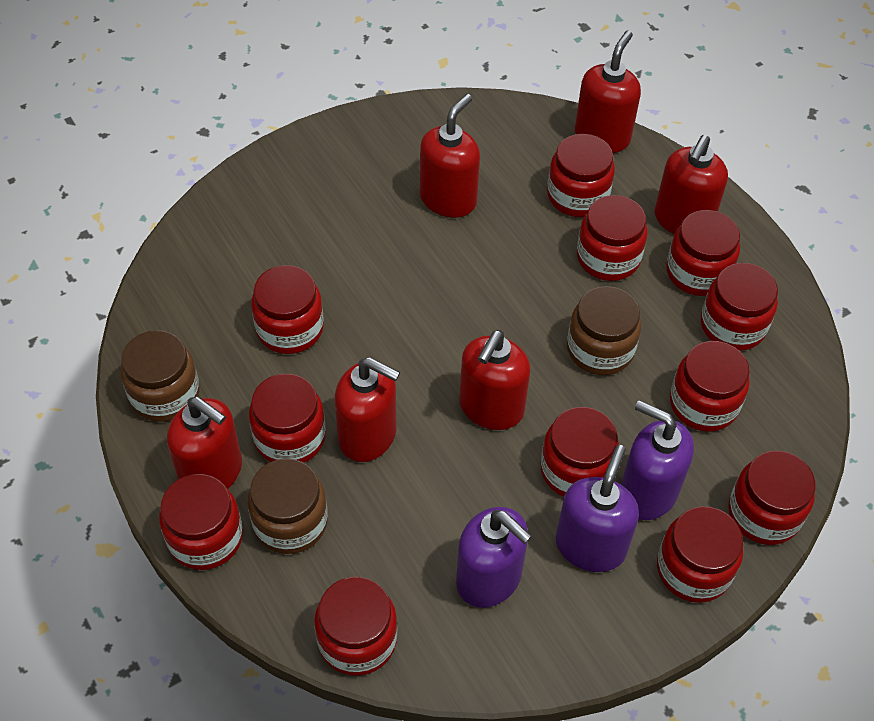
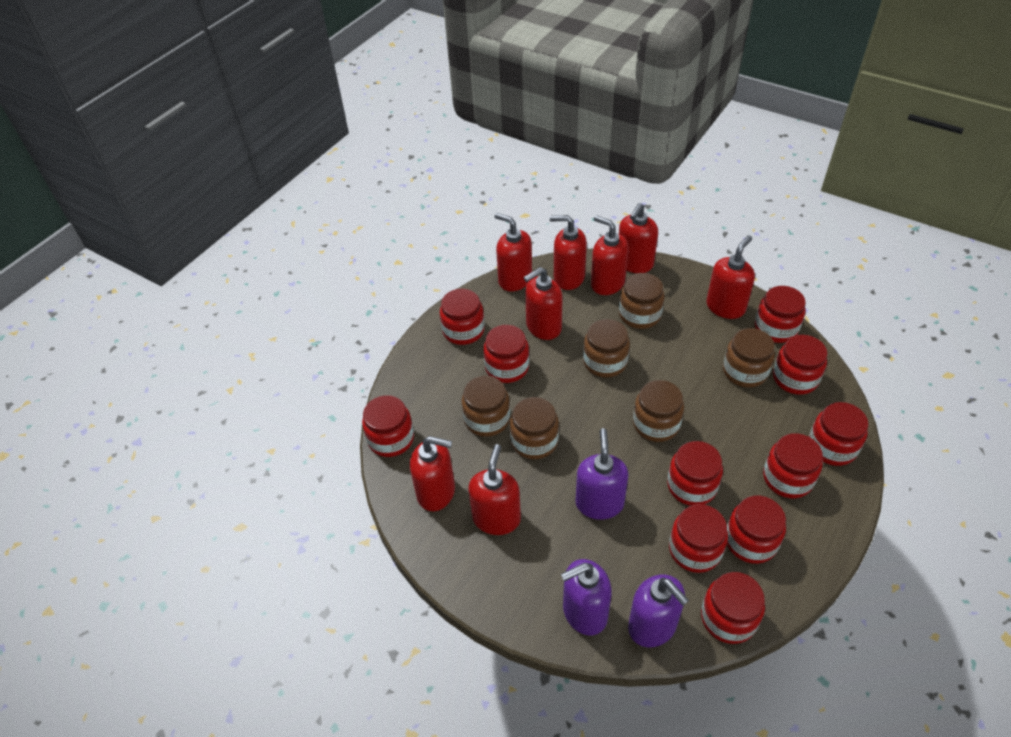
brown jar: [121,330,199,422] [248,458,328,554] [567,286,641,375] = 3 -> [462,376,510,437] [510,397,559,459] [583,319,630,377] [619,273,665,329] [633,380,684,442] [723,328,775,388] = 6
red jar: [159,474,243,570] [249,373,326,463] [251,265,324,354] [314,577,397,676] [541,407,619,497] [547,134,615,217] [577,195,648,281] [657,506,743,603] [666,210,740,296] [670,341,750,432] [701,263,778,351] [728,451,816,545] = 12 -> [362,395,414,457] [440,289,485,345] [483,325,529,383] [667,441,723,506] [669,504,728,573] [701,572,765,644] [727,496,786,564] [755,286,806,343] [763,433,823,498] [773,335,827,395] [809,402,868,466] = 11
red soap dispenser: [167,397,242,489] [335,357,400,462] [420,94,480,218] [459,330,530,430] [575,31,641,153] [655,135,728,234] = 6 -> [410,436,455,511] [468,444,521,535] [494,213,532,291] [523,267,563,340] [550,215,587,290] [591,215,629,295] [619,203,658,273] [706,235,755,319] = 8

